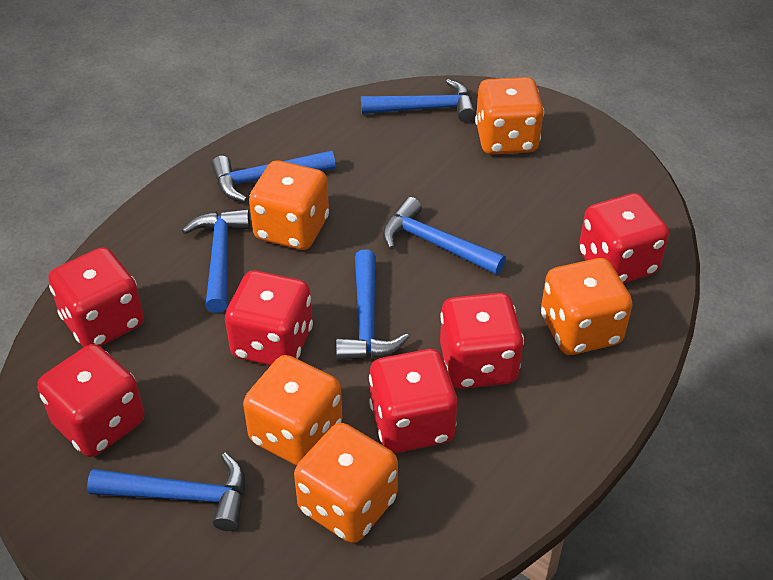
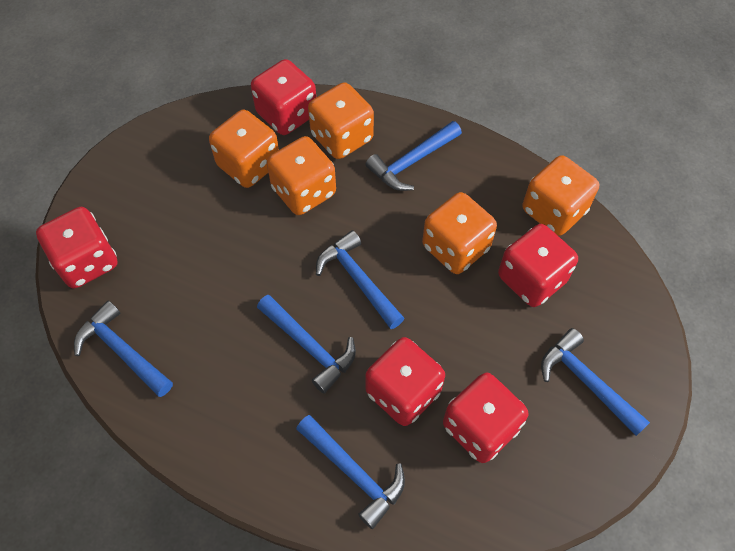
red dice: [37,344,145,457] [48,247,144,347] [225,271,313,366] [369,349,457,453] [440,293,524,389] [579,193,669,283] = 6 -> [36,207,118,288] [251,59,316,135] [366,337,445,426] [443,373,528,463] [498,224,578,307] = 5

